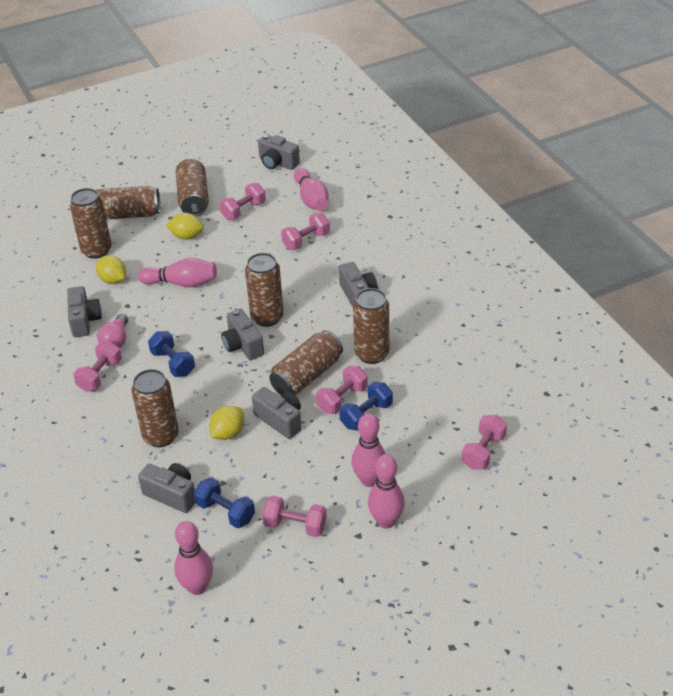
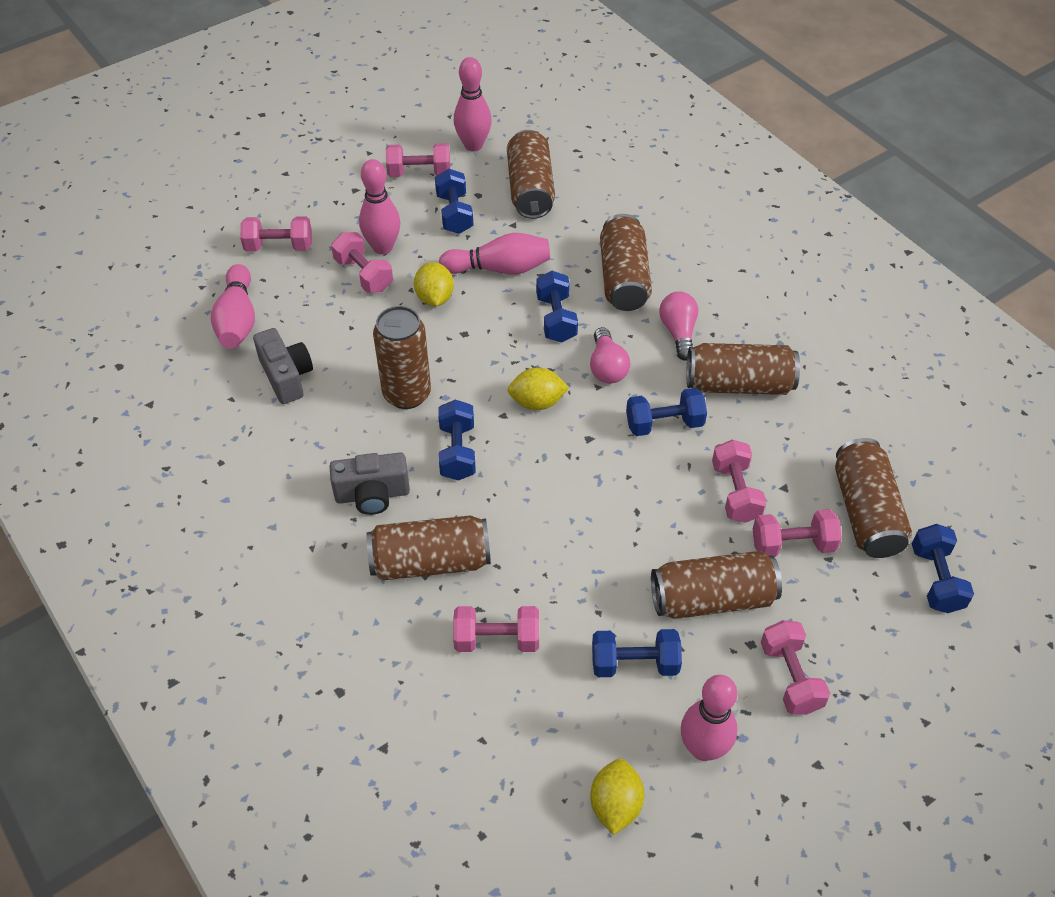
blue dumbbell: [148,331,195,377] [194,477,255,528] [339,382,393,431] = 3 -> [435,169,473,234] [438,400,476,481] [536,271,578,343] [592,629,682,677] [626,388,707,436] [912,524,974,613] = 6
grey camera: [67,286,102,337] [138,463,196,513] [221,309,264,360] [252,387,302,439] [258,134,300,170] [339,262,378,307] = 6 -> [253,328,313,404] [329,453,410,515] = 2
pink dumbbell: [73,341,122,392] [219,183,266,220] [262,496,327,537] [281,213,330,250] [316,366,368,414] [462,415,507,470] = 6 -> [240,216,312,252] [331,232,393,293] [386,143,450,177] [453,606,539,652] [712,440,766,523] [753,509,842,557] [761,620,830,715] = 7
pink light bulb: [98,314,128,348] = 1 -> [590,327,630,383] [659,292,698,361] = 2

